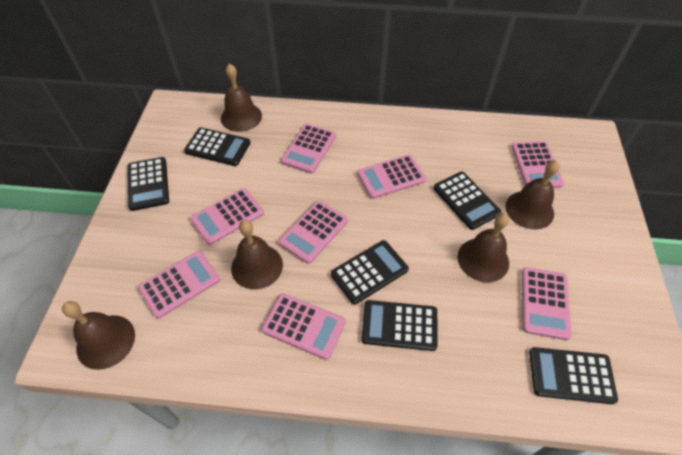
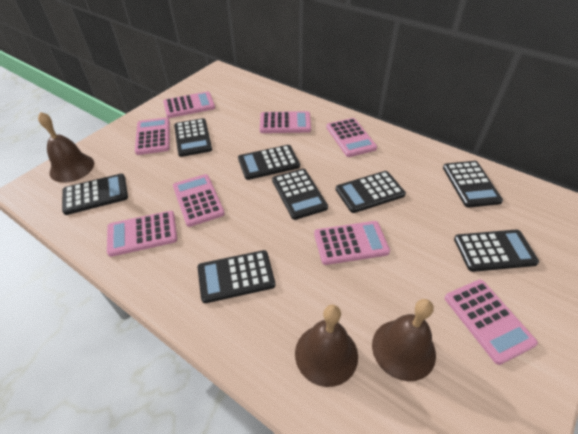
black calculator: [128,157,169,211] [184,128,250,166] [331,240,409,305] [361,300,438,351] [433,172,501,230] [529,347,618,404] = 6 -> [62,174,128,215] [174,118,212,157] [198,250,275,303] [238,145,300,180] [272,169,328,220] [336,171,406,213] [443,161,503,208] [454,230,539,272] = 8
brown bell: [62,301,135,370] [221,64,262,132] [231,220,283,289] [458,213,509,282] [505,160,560,229] = 5 -> [38,112,94,183] [295,305,358,387] [372,299,436,381] = 3

